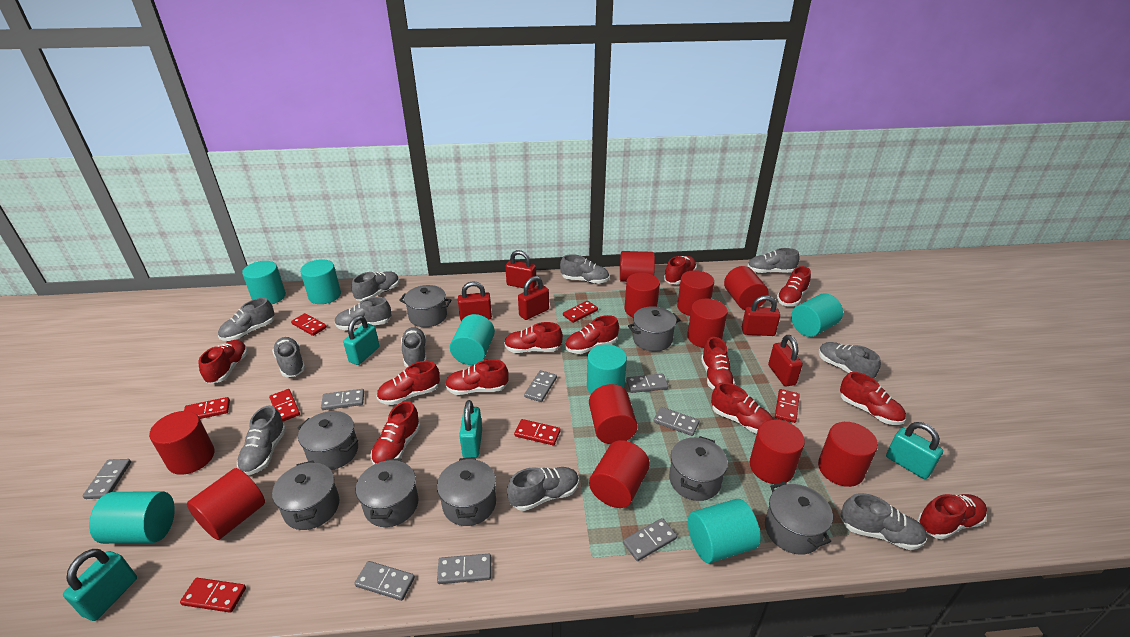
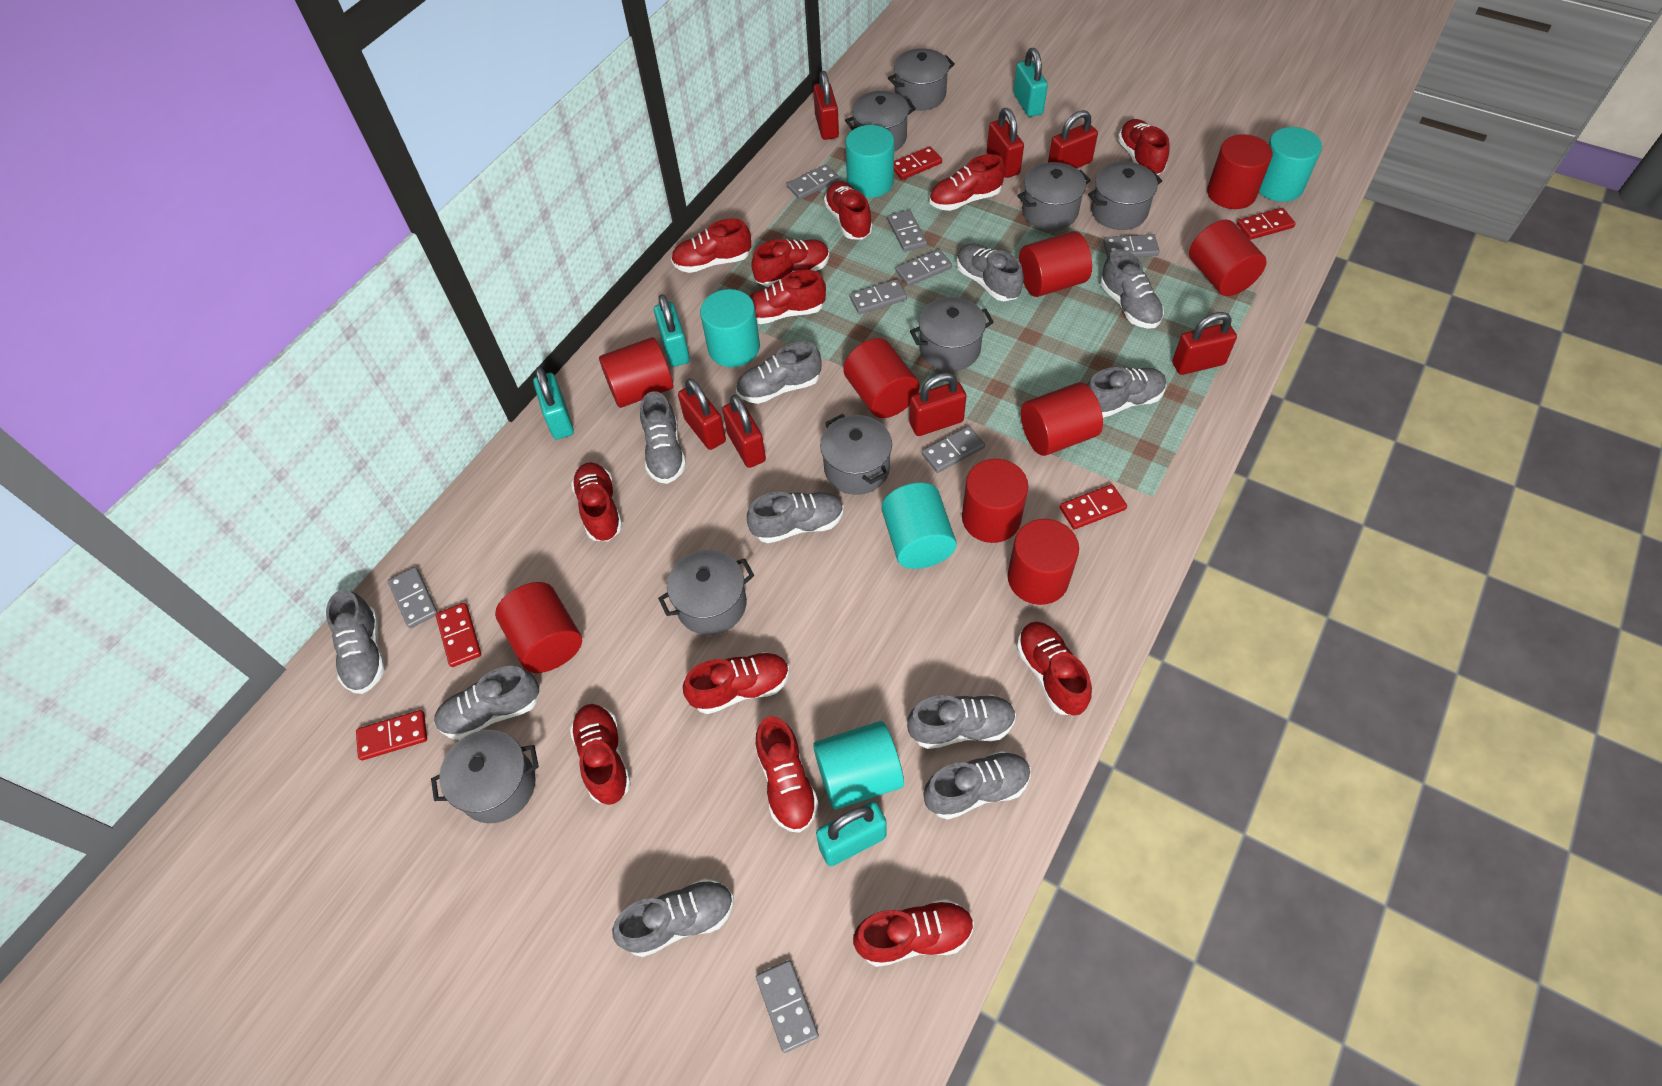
red cylinder: [149,411,214,475] [187,468,265,540] [589,384,638,444] [589,440,650,508] [620,251,655,282] [625,273,660,317] [677,270,714,316] [687,299,728,348] [724,266,769,310] [749,420,805,484] [818,422,878,487] = 11 -> [495,582,582,673] [599,337,673,408] [843,338,920,418] [962,459,1028,543] [1008,519,1079,605] [1019,231,1092,297] [1021,382,1103,456] [1189,219,1267,296] [1207,134,1272,209] = 9
red domino: [180,578,246,613] [184,397,230,419] [269,389,300,422] [291,313,327,336] [514,419,560,445] [563,301,598,323] [775,389,800,423] = 7 -> [356,710,427,760] [436,603,481,667] [894,146,942,180] [1060,484,1127,529] [1237,208,1296,240] = 5
red padlock: [458,281,492,321] [505,250,537,290] [518,276,549,320] [742,295,780,336] [768,335,803,387] = 5 -> [678,378,726,450] [722,395,766,468] [813,71,839,140] [909,373,966,436] [987,108,1024,178] [1048,110,1098,169] [1172,312,1237,375] = 7
turquoise cylinder: [89,491,175,544] [242,261,286,304] [300,259,341,304] [450,314,495,365] [587,344,627,394] [688,499,761,564] [791,293,843,337] = 7 -> [700,289,760,367] [813,721,904,810] [846,125,894,198] [881,482,957,569] [1259,127,1322,202] = 5

